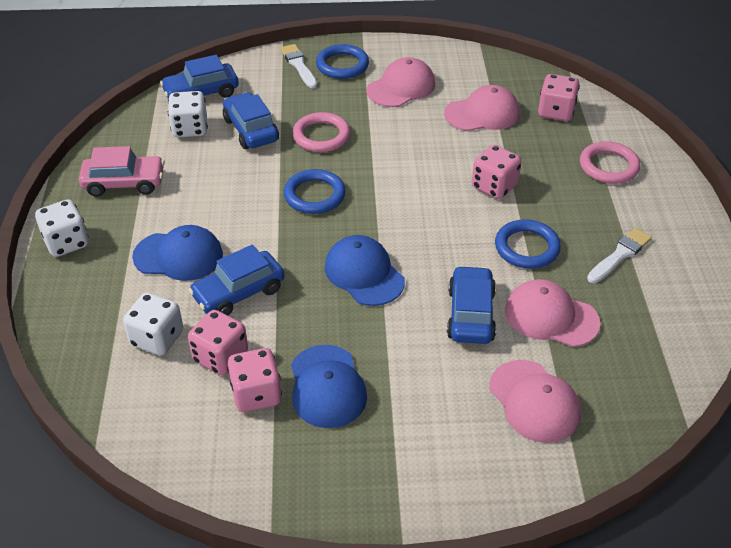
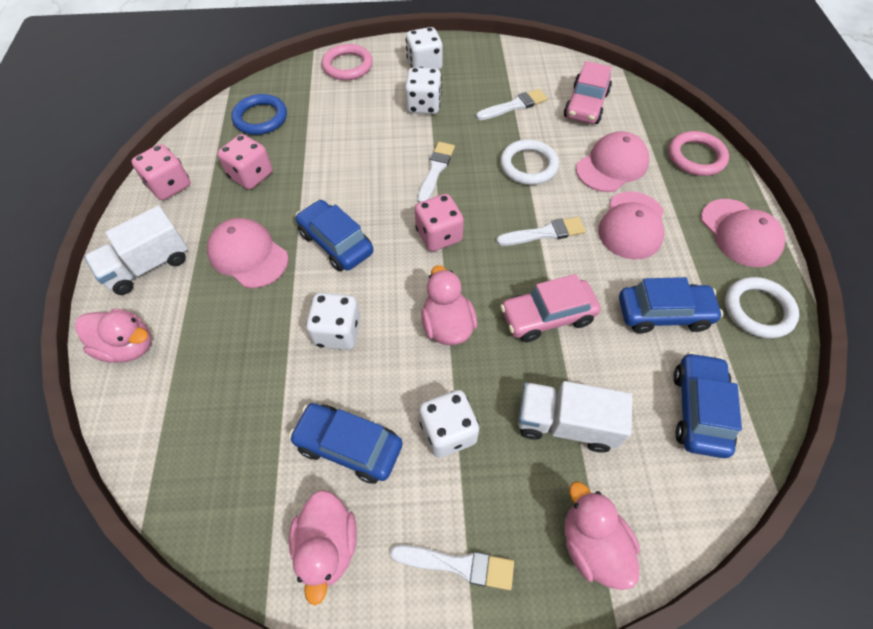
blue cap: [132,225,223,281] [291,345,367,428] [325,235,405,306] = 3 -> none = 0
blue ring: [284,169,346,214] [316,44,369,79] [495,219,561,269] = 3 -> [231,94,287,135] = 1
pink car: [79,146,165,197] = 1 -> [500,274,601,342] [564,61,612,124] = 2
pink dice: [188,310,248,375] [228,348,282,412] [472,145,522,199] [538,74,580,121] = 4 -> [131,144,190,200] [217,134,273,189] [415,194,464,251] = 3
pink duck: none = 0 -> [75,309,152,363] [289,490,357,605] [421,265,477,345] [565,481,640,590] = 4
white brush: [280,44,317,88] [587,228,652,283] = 2 -> [390,545,514,590] [417,142,455,202] [476,89,547,120] [496,217,586,246] = 4
white dice: [35,199,89,257] [123,293,183,356] [168,91,208,138] = 3 -> [306,293,361,350] [405,27,443,70] [405,67,442,114] [419,390,479,458] = 4
white ring: none = 0 -> [500,139,559,185] [725,277,799,339] = 2
white truck: none = 0 -> [84,206,188,295] [518,381,632,453] = 2

